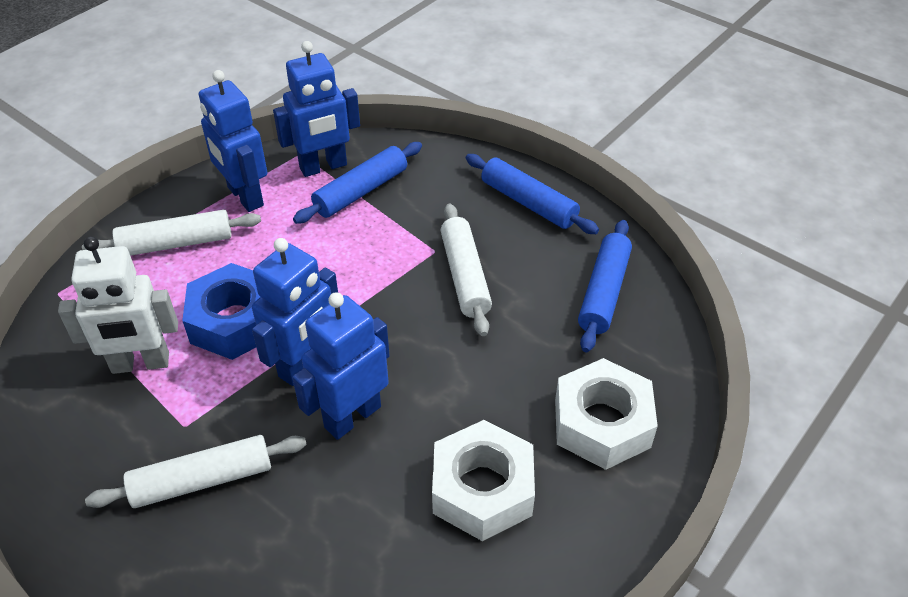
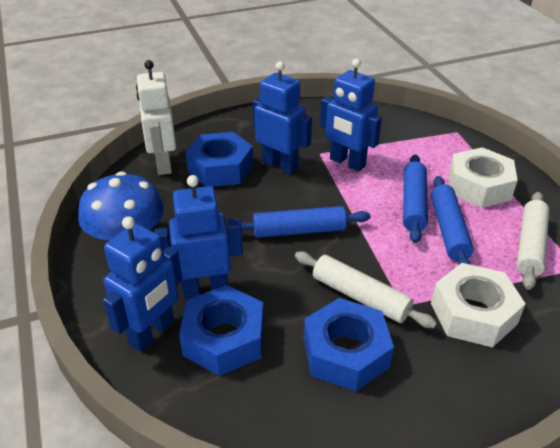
blue mushroom: none = 0 -> [78,171,164,240] = 1
blue nut: [182,263,260,360] = 1 -> [179,285,264,376] [186,132,253,187] [304,298,394,392] = 3
white rolling pin: [82,209,261,256] [85,435,307,508] [441,204,492,336] = 3 -> [295,252,437,328] [517,192,550,290] = 2

